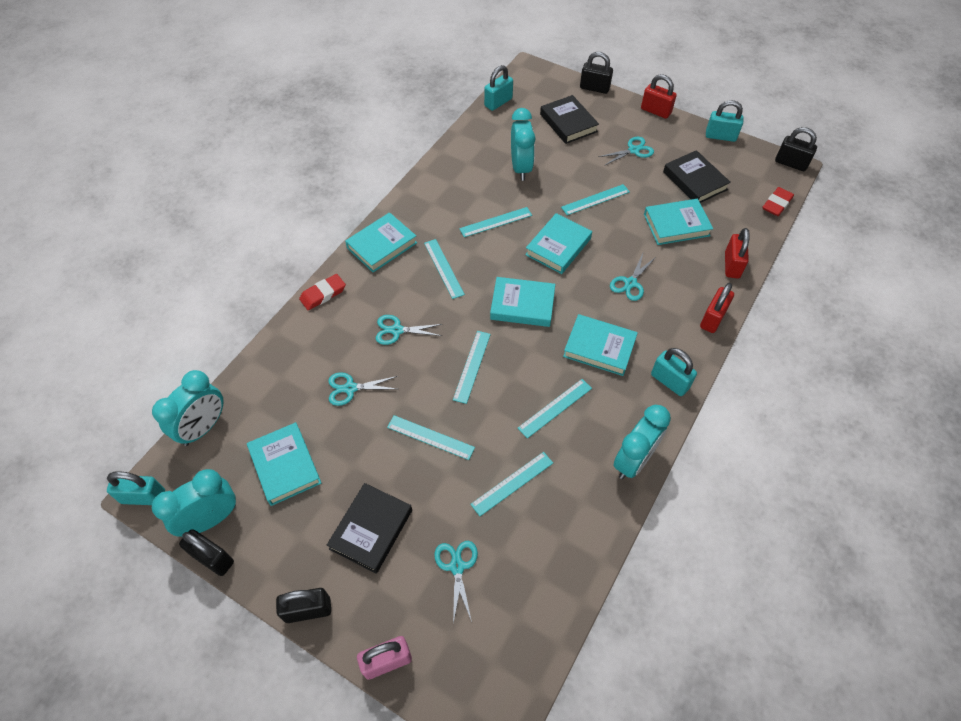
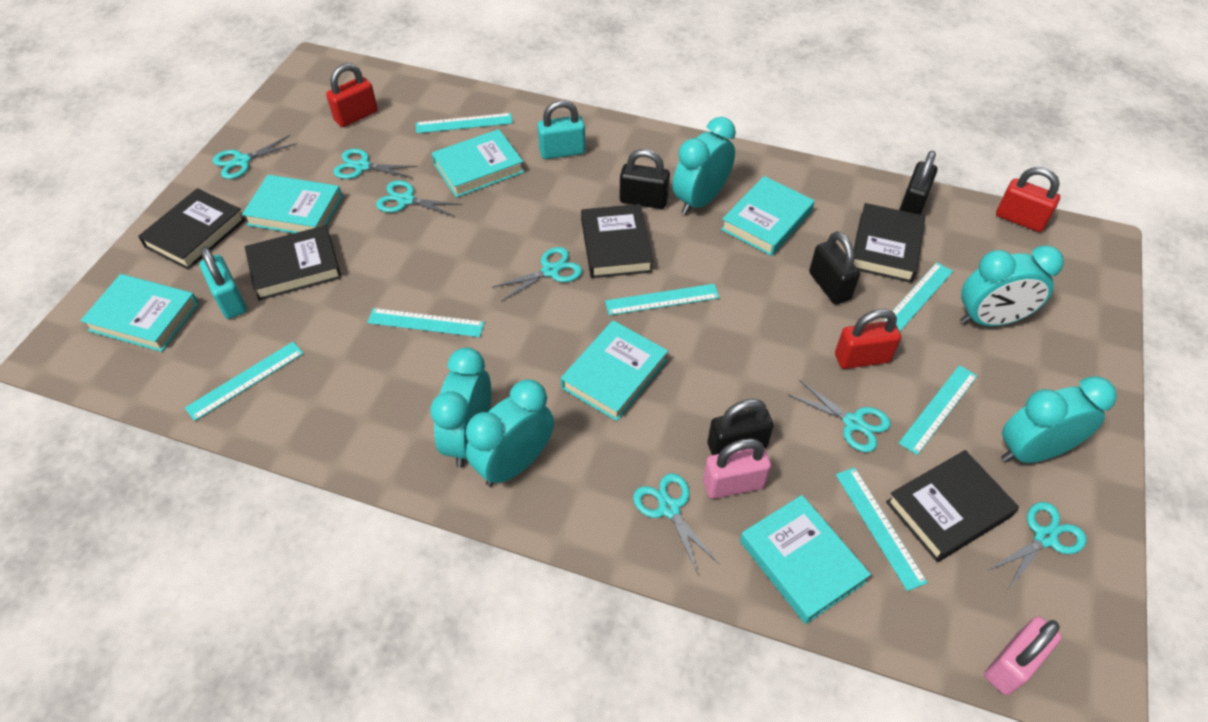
black book: [327,483,412,574] [540,95,599,144] [663,150,731,203] = 3 -> [138,188,245,270] [245,225,342,300] [581,204,653,278] [854,203,925,283] [886,450,1019,562] = 5
pink padlock: [357,636,412,680] = 1 -> [703,438,771,499] [984,616,1062,695] = 2
red eraser: [299,274,346,310] [763,187,794,216] = 2 -> none = 0
turquoise clock: [152,370,224,446] [152,469,236,537] [511,108,535,181] [614,405,671,479] = 4 -> [430,347,491,467] [466,379,554,487] [673,117,736,215] [960,245,1064,326] [1001,376,1117,463] = 5
turquoise padlock: [107,471,165,505] [484,65,513,111] [651,348,697,396] [706,100,743,142] = 4 -> [200,246,247,319] [537,100,585,159] = 2
turquoise scissors: [328,372,398,406] [376,315,442,345] [434,541,478,623] [598,137,654,166] [610,254,656,301] = 5 -> [213,135,297,179] [333,149,418,179] [376,180,463,217] [492,247,582,302] [633,474,719,574] [788,379,891,452] [989,502,1087,590] = 7

